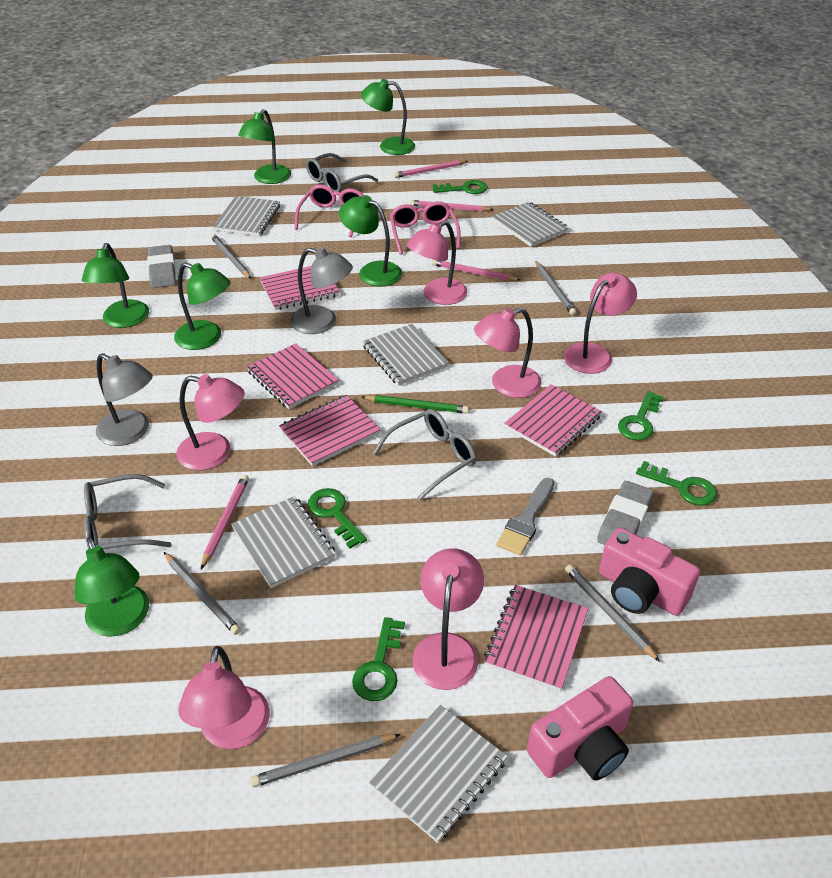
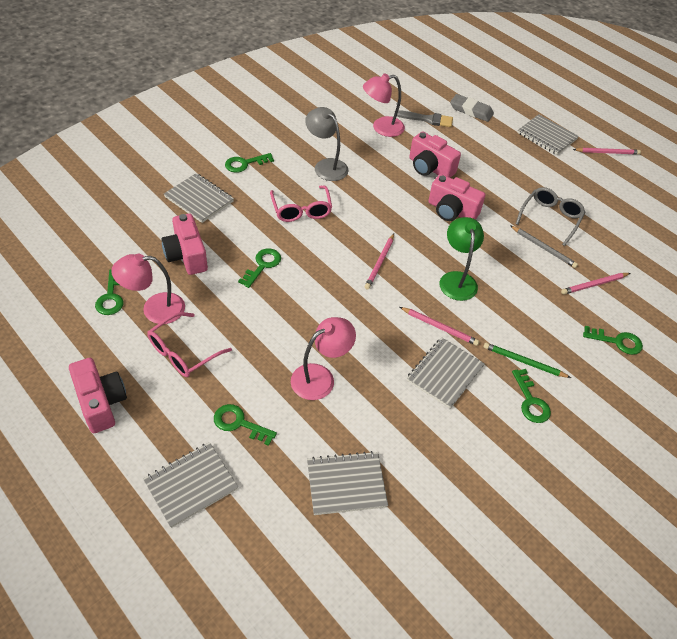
green key: [308,488,367,549] [352,617,405,701] [433,180,488,194] [618,391,664,440] [636,461,717,506] = 5 -> [95,269,124,315] [214,404,277,446] [225,153,274,173] [238,248,281,288] [512,369,551,423] [583,326,643,355] = 6
green lamp: [75,536,149,637] [82,243,149,328] [174,263,231,350] [238,109,291,184] [339,195,402,286] [361,79,415,155] = 6 -> [440,217,484,301] = 1
grey eraser: [147,245,176,288] [597,481,654,545] = 2 -> [450,94,494,122] = 1
grey glasses: [84,474,172,549] [306,153,378,192] [373,409,476,500] = 3 -> [516,187,585,246] = 1
grey lamp: [96,353,153,446] [290,247,353,334] = 2 -> [305,107,349,181] = 1
grey pencil: [164,552,241,635] [211,234,251,279] [250,734,401,787] [535,261,577,315] [565,564,660,662] = 5 -> [510,225,578,268] = 1
pink camera: [527,676,633,780] [599,528,700,616] = 2 -> [69,358,127,433] [161,214,208,275] [409,132,461,178] [428,174,485,221] = 4
pink lamp: [176,374,245,470] [178,646,270,749] [407,221,467,305] [412,548,484,690] [474,307,542,398] [564,273,637,374] = 6 -> [111,254,185,324] [291,317,356,400] [363,73,405,137] = 3
pink notebook: [247,343,338,409] [260,266,340,310] [279,395,381,466] [484,585,588,691] [504,384,602,457] = 5 -> none = 0

